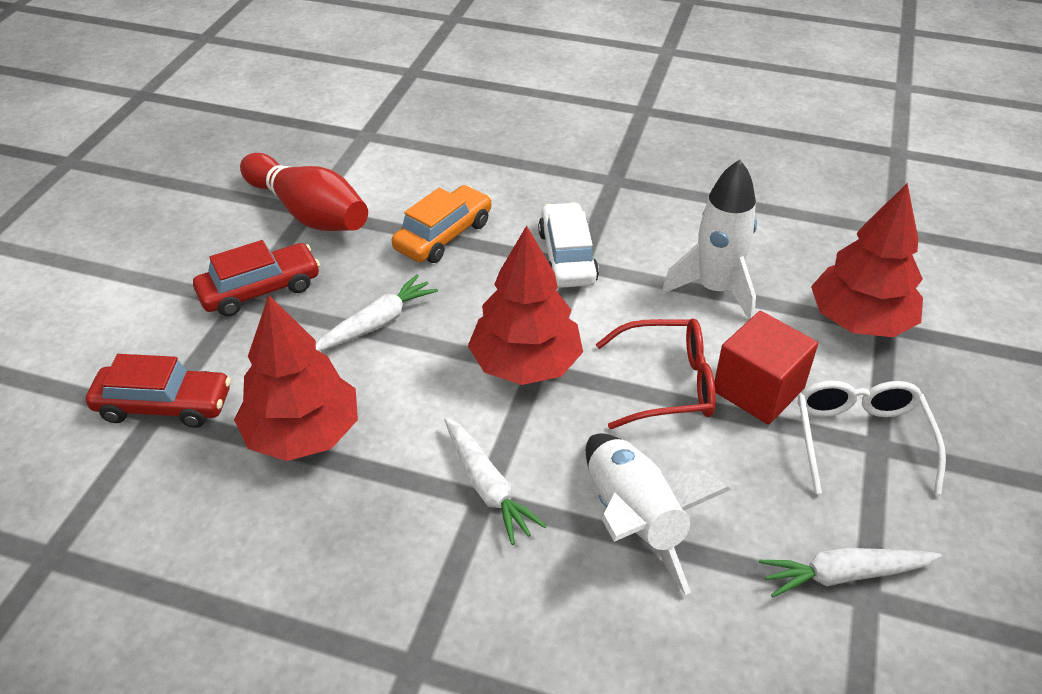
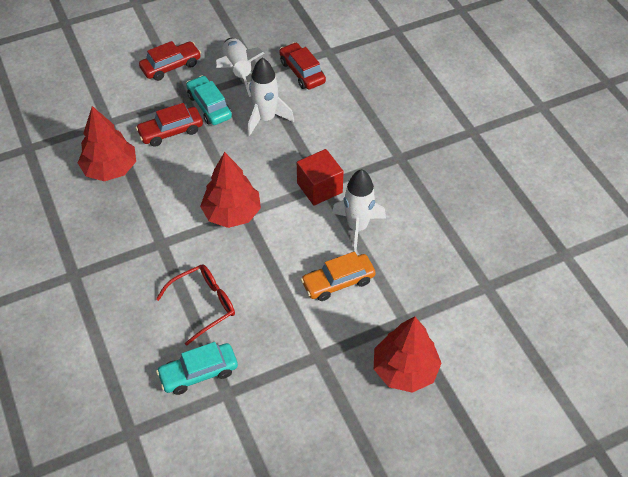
red bowling pin: [240,153,368,231] = 1 -> none = 0
red car: [86,354,231,428] [193,240,320,317] = 2 -> [136,103,203,147] [139,41,201,81] [279,42,326,89] = 3
turquoise car: none = 0 -> [156,342,238,395] [186,75,232,125] = 2
white car: [538,202,599,288] = 1 -> none = 0
white carrot: [316,274,438,351] [444,417,547,545] [759,548,942,598] = 3 -> none = 0
white glasses: [798,381,946,495] = 1 -> none = 0
white rocket: [586,433,731,595] [662,159,757,320] = 2 -> [216,38,264,97] [247,58,294,136] [332,169,386,252] = 3

